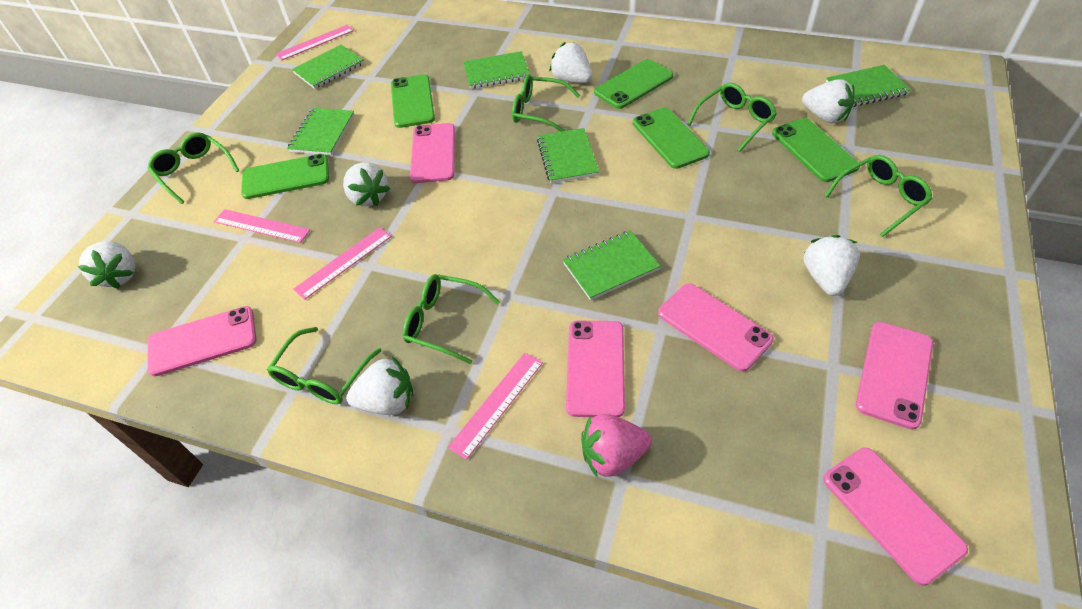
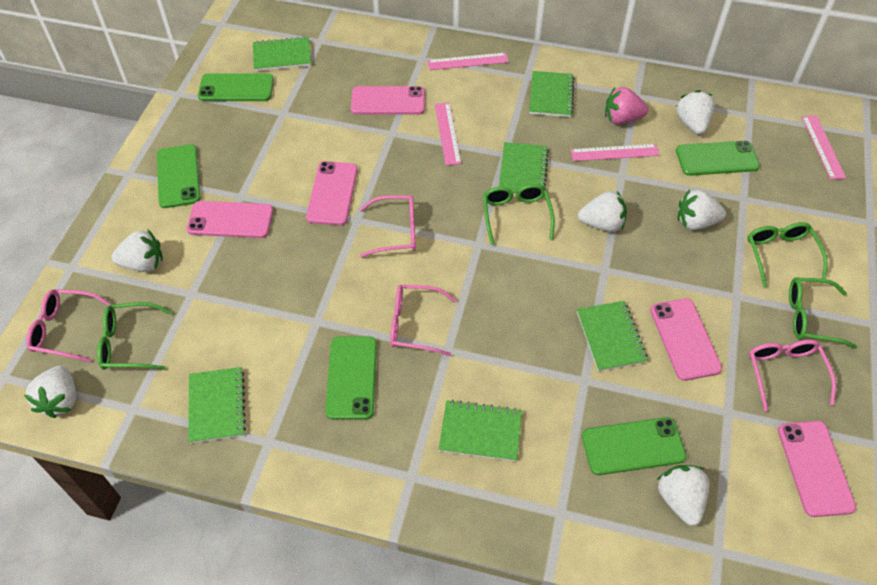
green glasses: [147,132,240,204] [267,327,382,404] [403,274,500,364] [512,75,580,132] [687,83,777,152] [825,155,933,237] = 6 -> [97,302,172,370] [483,184,555,245] [747,222,827,287] [789,277,857,349] = 4
pink glasses: none = 0 -> [26,289,112,363] [360,195,416,258] [390,285,457,356] [749,340,836,412] = 4
pink phone: [147,306,257,376] [410,123,455,183] [566,321,625,417] [658,283,774,372] [823,448,968,586] [856,322,933,430] = 6 -> [187,201,273,238] [306,161,358,226] [351,86,425,115] [650,298,722,381] [778,421,856,517] = 5

